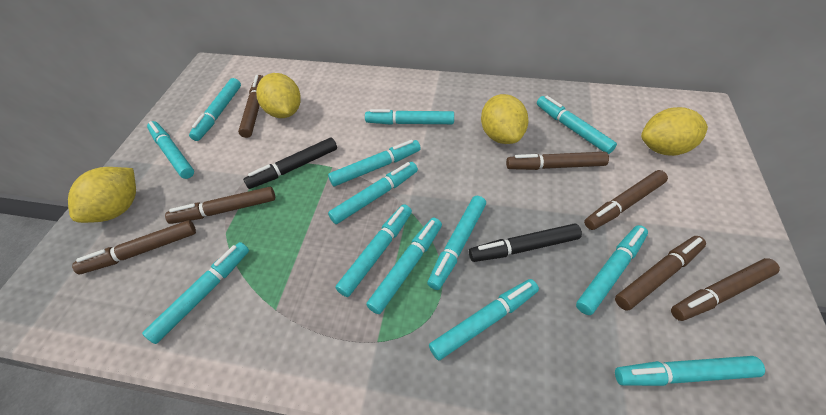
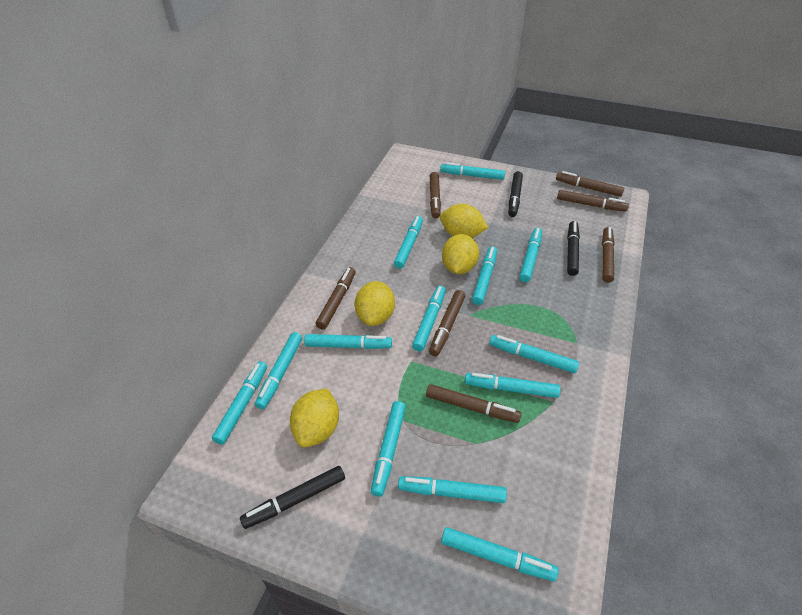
black marker: [243,137,337,189] [469,224,582,262] = 2 -> [240,466,345,529] [508,171,523,217] [567,221,580,276] = 3

